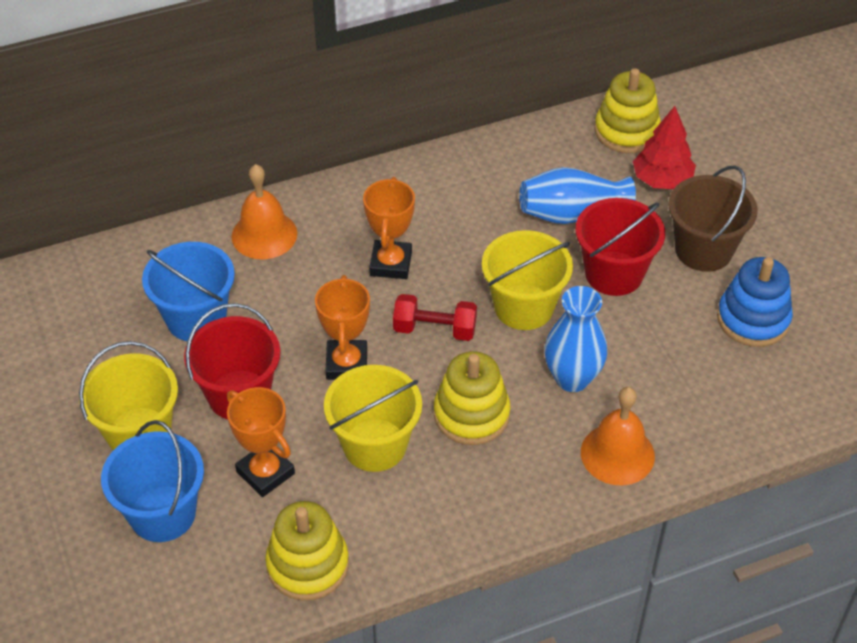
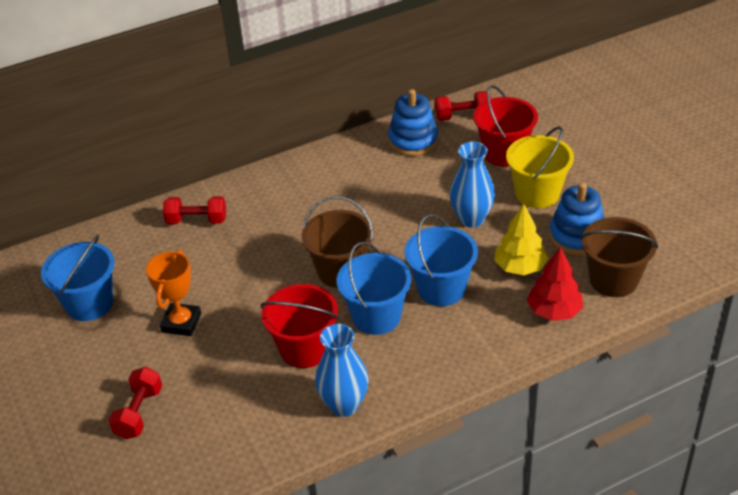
blue bucket: [101,420,204,542] [142,242,235,341] = 2 -> [41,235,115,321] [337,242,412,335] [405,214,478,306] = 3
blue stacking toy: [717,257,793,347] = 1 -> [388,89,438,156] [549,183,604,255] = 2
brown bucket: [668,165,758,272] = 1 -> [302,196,373,288] [581,217,658,297] = 2
orange bell: [232,164,297,259] [581,387,655,485] = 2 -> none = 0
orange trophy: [227,387,295,497] [315,275,370,380] [363,177,415,279] = 3 -> [146,250,201,336] = 1
red dumbbell: [393,294,477,341] = 1 -> [109,367,162,439] [163,196,226,224] [435,91,491,121] = 3
yellow bucket: [79,341,178,450] [324,365,422,472] [482,230,573,330] = 3 -> [506,126,574,208] = 1
yellow stacking toy: [265,501,349,601] [434,351,510,445] [594,68,661,153] = 3 -> none = 0
yellow tree: none = 0 -> [494,203,548,275] = 1

